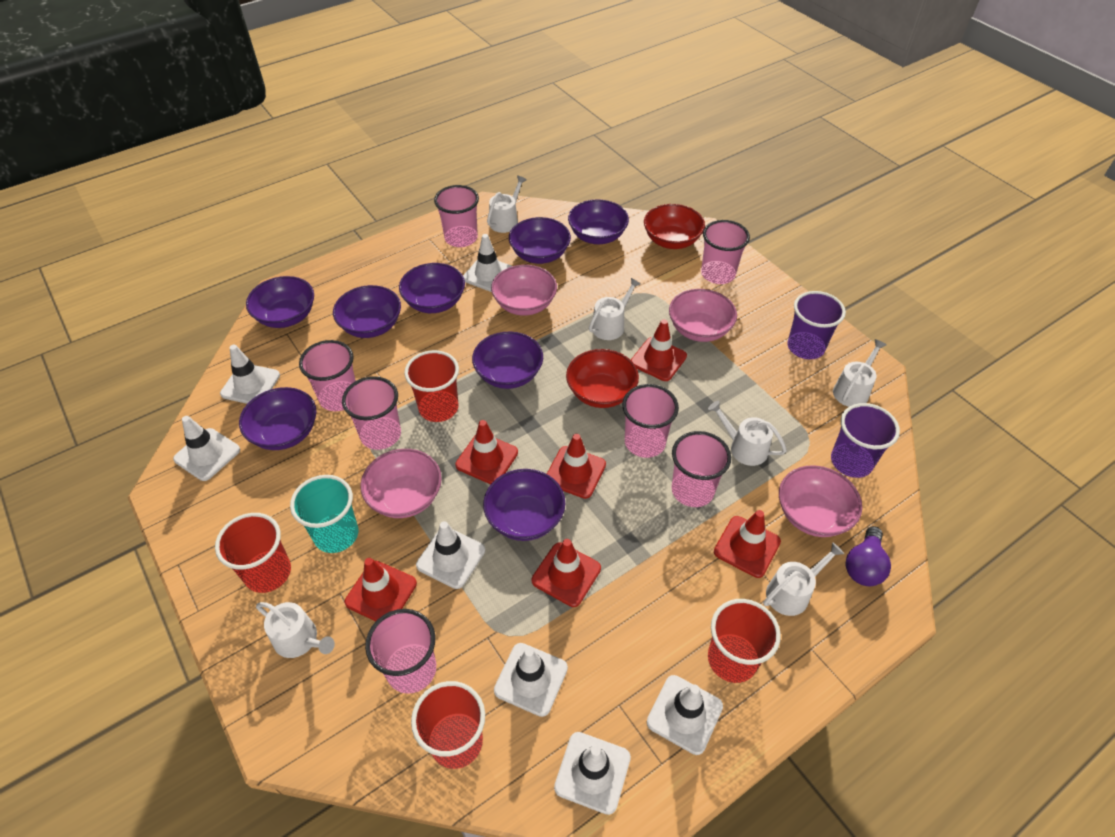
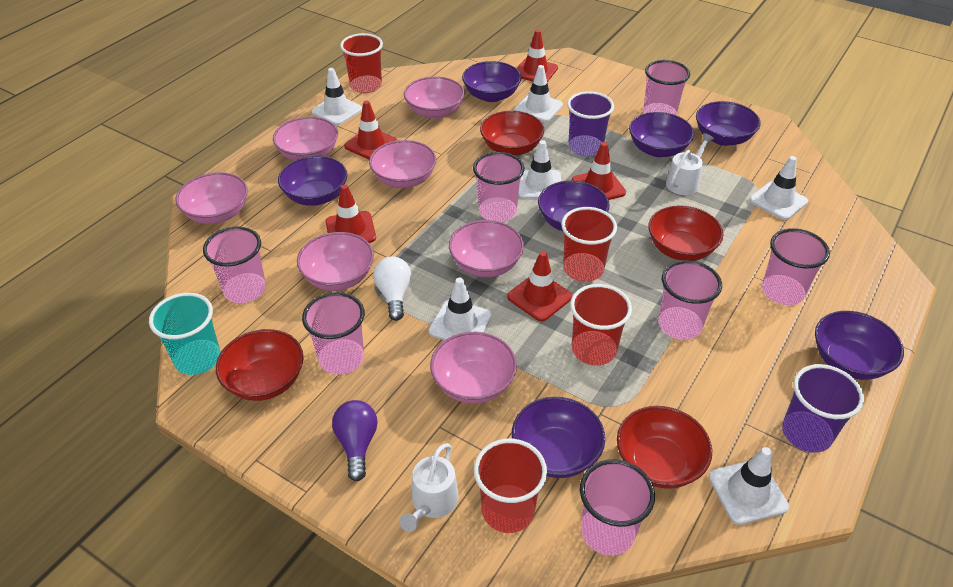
pink bowl: [360,449,442,518] [491,265,557,315] [669,289,737,342] [779,466,862,537] = 4 -> [176,172,248,224] [273,117,338,161] [297,232,374,291] [369,140,436,188] [404,76,465,119] [430,332,517,404] [449,220,524,277] = 7
purple bowl: [239,387,316,450] [246,276,314,328] [333,285,401,338] [399,263,465,313] [472,331,543,389] [483,469,565,541] [509,217,571,264] [568,199,629,244] = 8 -> [278,156,347,206] [462,61,522,102] [512,397,605,478] [538,180,609,231] [629,112,694,157] [696,101,761,146] [815,311,904,380] = 7
red bowl: [566,349,639,408] [644,204,705,249] = 2 -> [216,329,304,401] [480,111,544,156] [617,406,712,489] [648,205,723,261] = 4
red traffic cone: [345,558,417,621] [455,420,518,484] [532,539,601,607] [547,434,606,499] [631,319,687,381] [714,510,781,578] = 6 -> [326,184,376,243] [344,100,398,159] [507,251,572,321] [516,30,558,82] [572,142,626,200] = 5
white light bulb: none = 0 -> [373,256,411,321] = 1
white traffic cone: [173,416,240,481] [220,345,280,404] [416,521,485,589] [463,234,512,292] [494,643,568,717] [554,732,631,815] [647,675,723,755] = 7 -> [311,68,362,125] [429,277,492,340] [514,65,563,122] [518,140,561,199] [709,447,789,525] [749,156,808,220] = 6
white watering can: [256,602,335,658] [487,175,527,233] [589,278,641,340] [708,401,787,466] [763,542,844,616] [833,339,886,407] = 6 -> [400,443,459,532] [666,133,714,195] = 2

